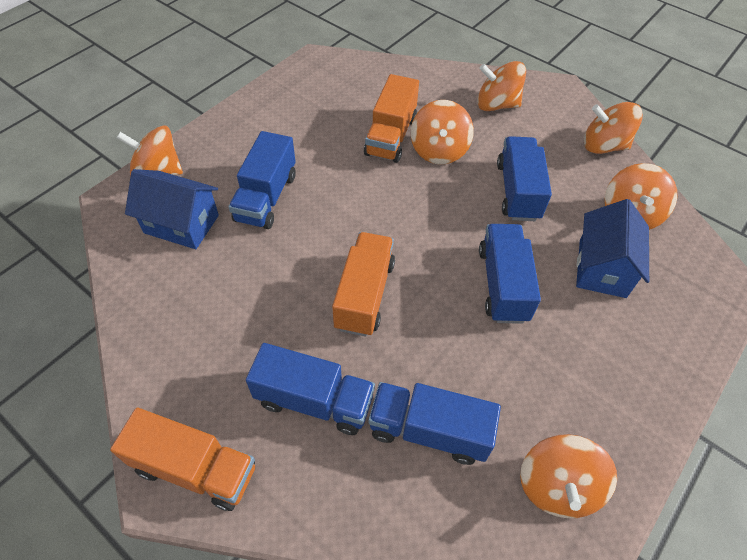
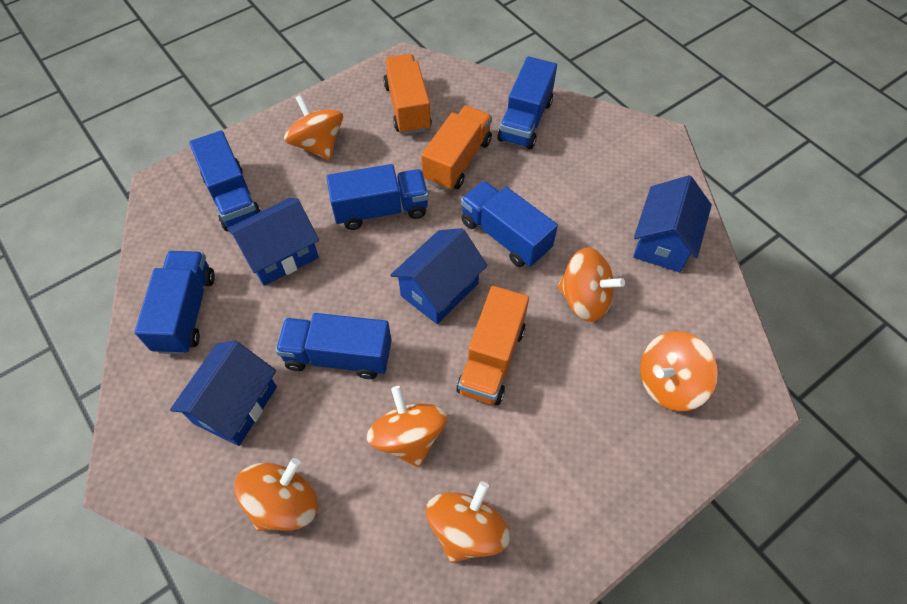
blue house: [125,169,219,249] [576,199,649,298] = 2 -> [170,341,277,446] [227,198,319,286] [390,228,488,324] [633,175,712,272] = 4
blue truck: [229,131,296,229] [246,343,375,435] [368,382,501,465] [479,224,541,324] [497,136,552,221] = 5 -> [135,251,215,354] [189,130,261,231] [276,313,392,379] [327,164,429,230] [461,181,558,267] [497,56,557,149] = 6

